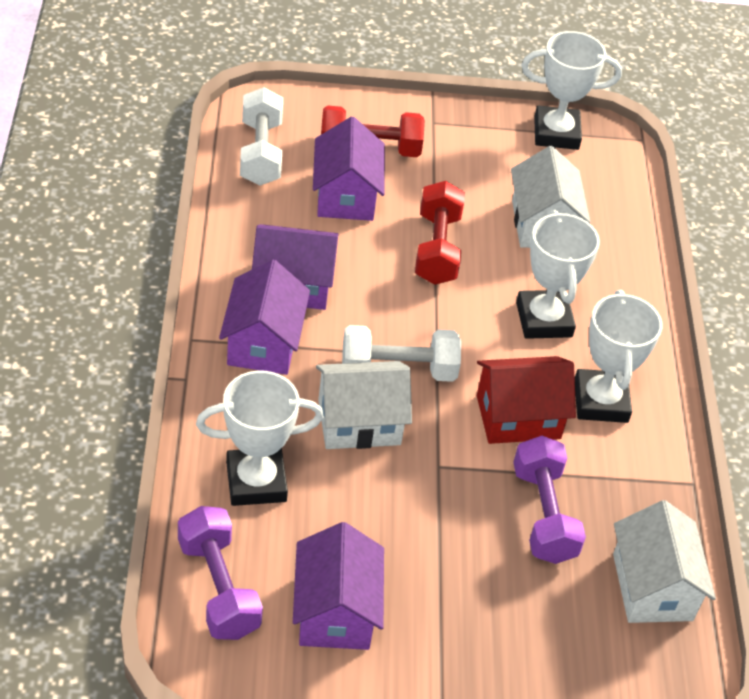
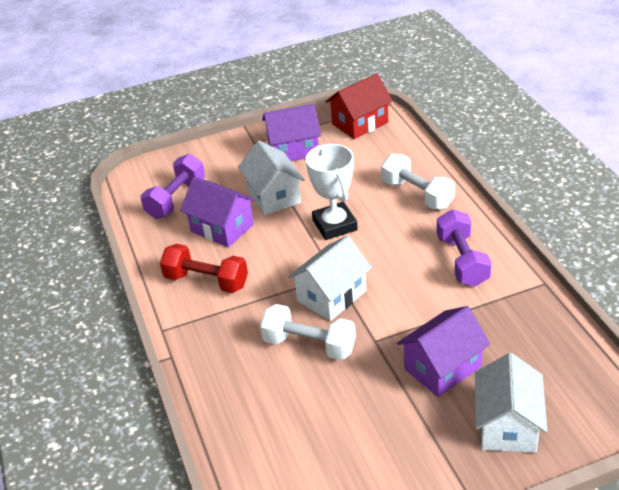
purple house: [219,260,310,375] [252,224,339,310] [293,522,384,650] [313,117,385,221] = 4 -> [180,177,256,247] [262,104,321,161] [397,306,490,397] = 3
red dumbbell: [321,106,425,157] [415,181,465,285] = 2 -> [160,244,248,293] = 1
white trophy: [196,370,324,506] [516,210,600,339] [522,31,622,150] [575,290,662,423] = 4 -> [306,144,358,240] = 1

